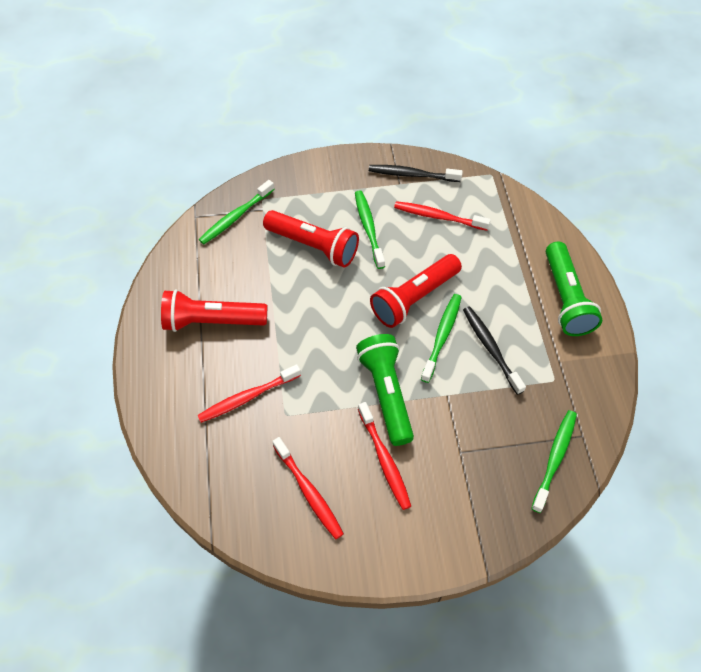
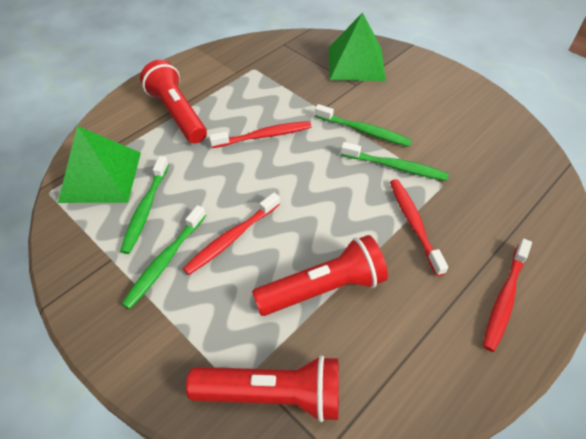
black toothbrush: [369,165,463,182] [463,306,526,395] = 2 -> none = 0
green flashlight: [356,334,414,446] [546,241,602,336] = 2 -> none = 0
green pyramid: none = 0 -> [58,126,141,203] [329,12,386,81] = 2

